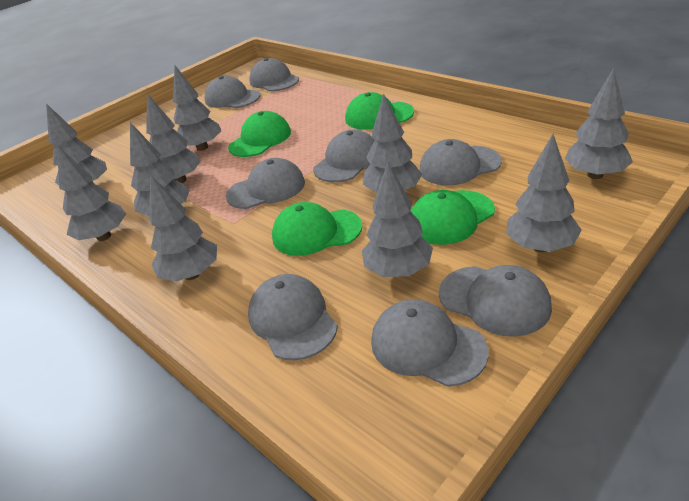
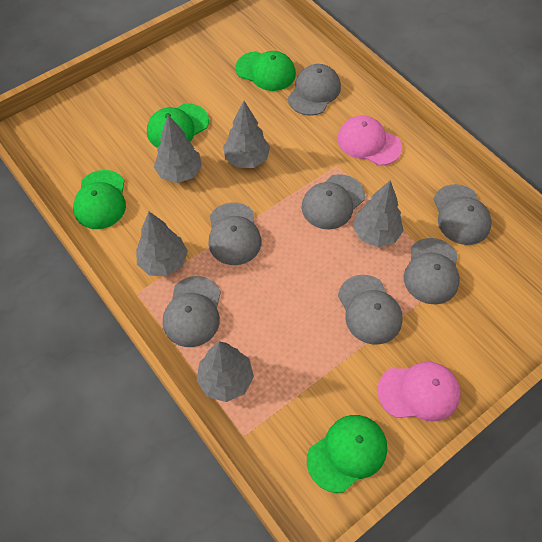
grey cap: [204,76,260,108] [226,158,305,209] [248,274,338,361] [249,58,299,91] [313,130,375,182] [371,299,489,387] [420,139,502,185] [439,265,552,337] = 8 -> [163,276,221,347] [208,203,261,265] [288,64,341,116] [301,174,365,230] [338,275,403,345] [404,238,460,304] [434,184,492,245] = 7
grey tree: [46,104,107,185] [57,146,126,241] [130,122,190,216] [146,93,201,183] [149,174,217,282] [173,66,221,151] [362,162,433,277] [363,94,422,193] [506,134,582,252] [564,68,633,179] = 10 -> [136,212,188,276] [154,115,202,183] [196,341,254,402] [223,101,270,168] [353,181,404,247] = 5
pink cap: none = 0 -> [337,115,402,166] [378,362,461,422] = 2

